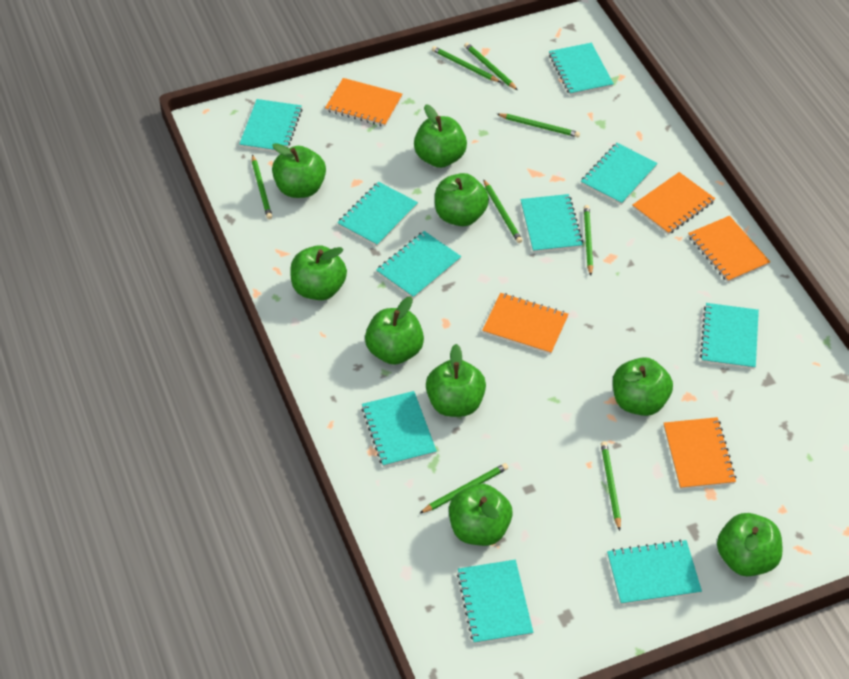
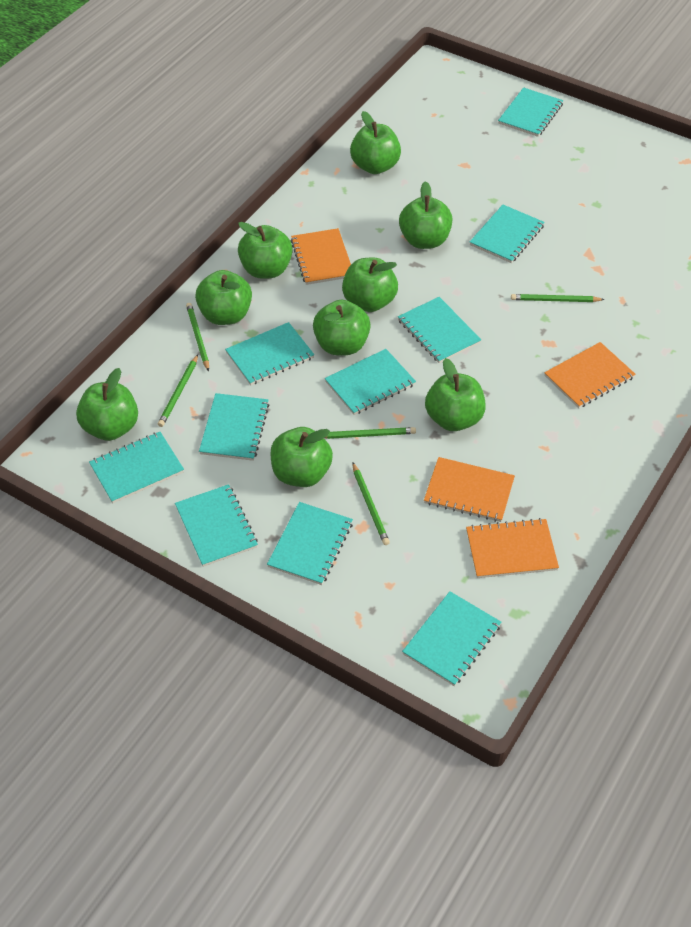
green pencil: [252,154,272,219] [419,463,508,514] [432,46,500,82] [464,43,517,90] [483,179,522,243] [497,114,580,137] [584,205,593,276] [601,441,621,531] = 8 -> [158,355,198,427] [186,303,209,371] [325,427,416,439] [352,462,390,545] [511,294,605,302] = 5
orange notebook: [325,78,402,127] [482,293,569,355] [633,172,715,235] [664,417,736,489] [688,216,770,282] = 5 -> [291,228,351,285] [424,457,515,522] [466,518,559,578] [544,342,635,408] = 4

